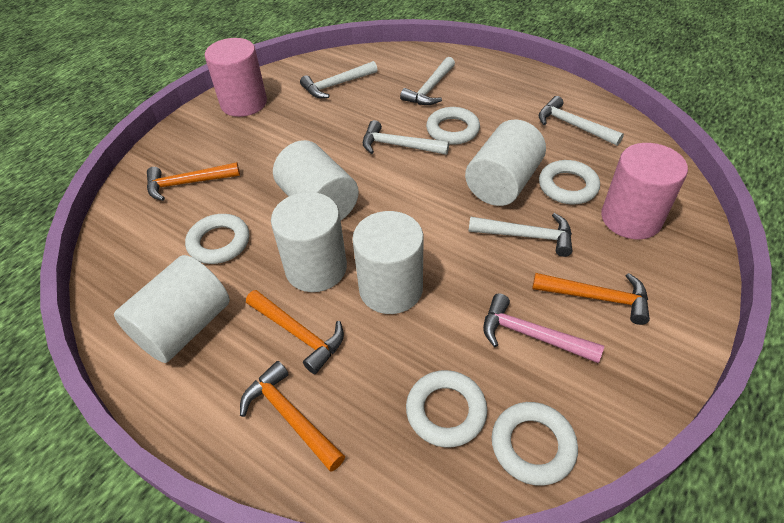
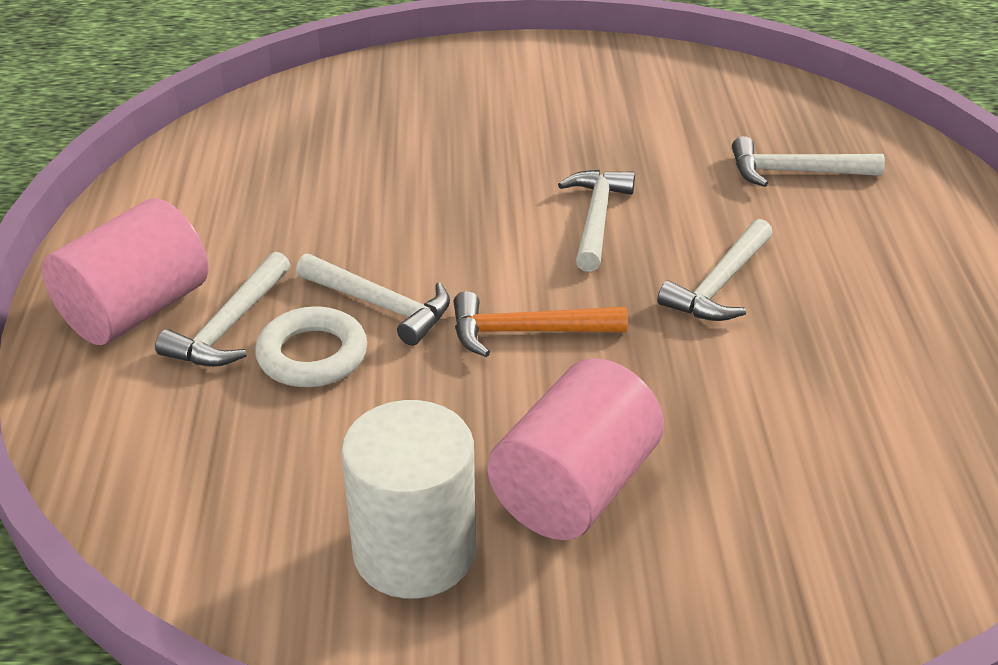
orange hammer: [147,162,240,201] [240,361,345,472] [246,290,344,374] [532,273,650,325] = 4 -> [453,291,628,357] = 1
pink hammer: [483,293,604,363] = 1 -> none = 0
white cylinder: [114,255,230,363] [271,192,347,292] [273,140,359,220] [352,211,424,314] [465,119,546,206] = 5 -> [341,400,476,599] = 1
white ring: [185,214,249,264] [406,370,487,448] [426,107,480,145] [492,402,578,486] [539,160,600,204] = 5 -> [255,307,367,387] = 1

